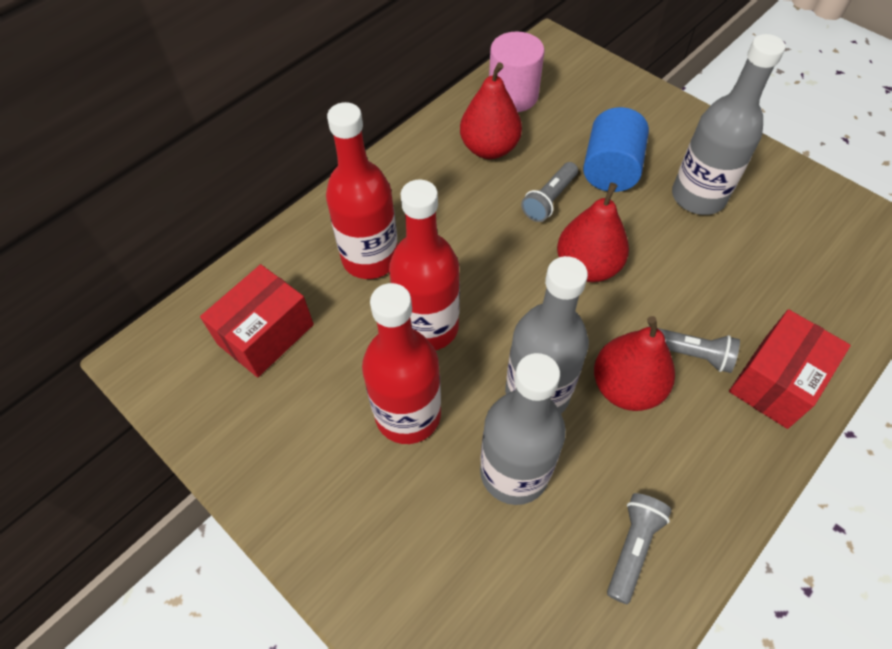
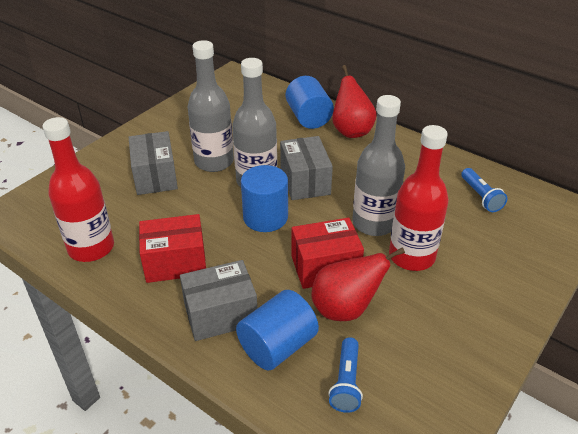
blue cylinder: [583,107,649,192] = 1 -> [236,290,319,371] [241,165,288,232] [286,76,334,129] = 3
blue flashlight: none = 0 -> [328,337,363,413] [461,168,508,212] = 2
grey box: none = 0 -> [129,131,178,195] [180,260,257,341] [280,136,333,200] = 3
grey flashlight: [521,162,578,222] [607,493,672,604] [649,326,740,373] = 3 -> none = 0
pink cylinder: [489,32,545,112] = 1 -> none = 0
red bottle: [326,102,398,279] [362,283,441,444] [389,180,460,350] = 3 -> [43,117,114,262] [389,125,449,271] = 2
red pear: [460,62,522,159] [557,183,629,282] [594,316,675,411] = 3 -> [312,247,405,321] [332,65,377,138] = 2

